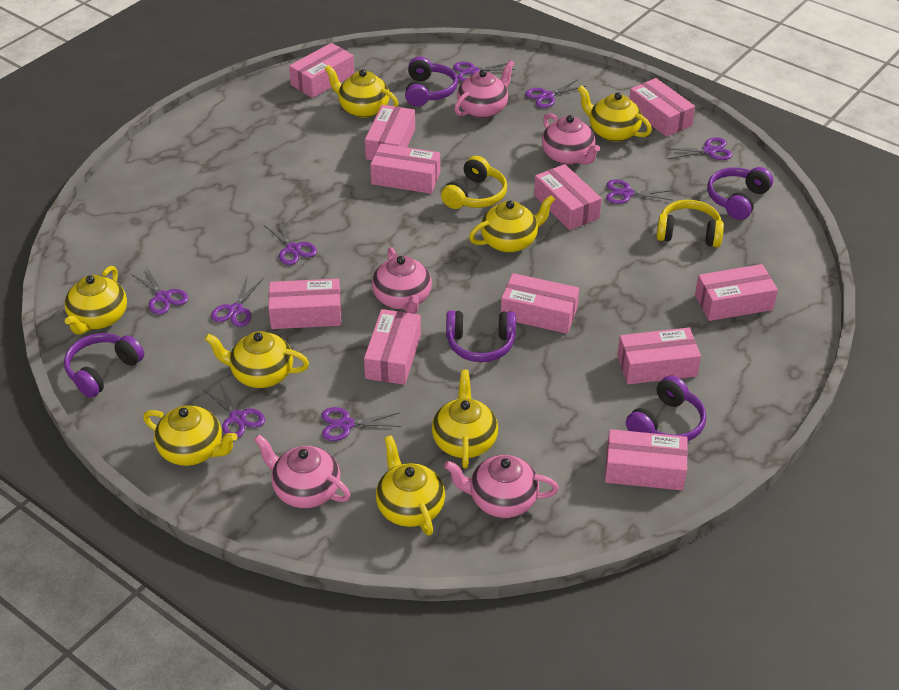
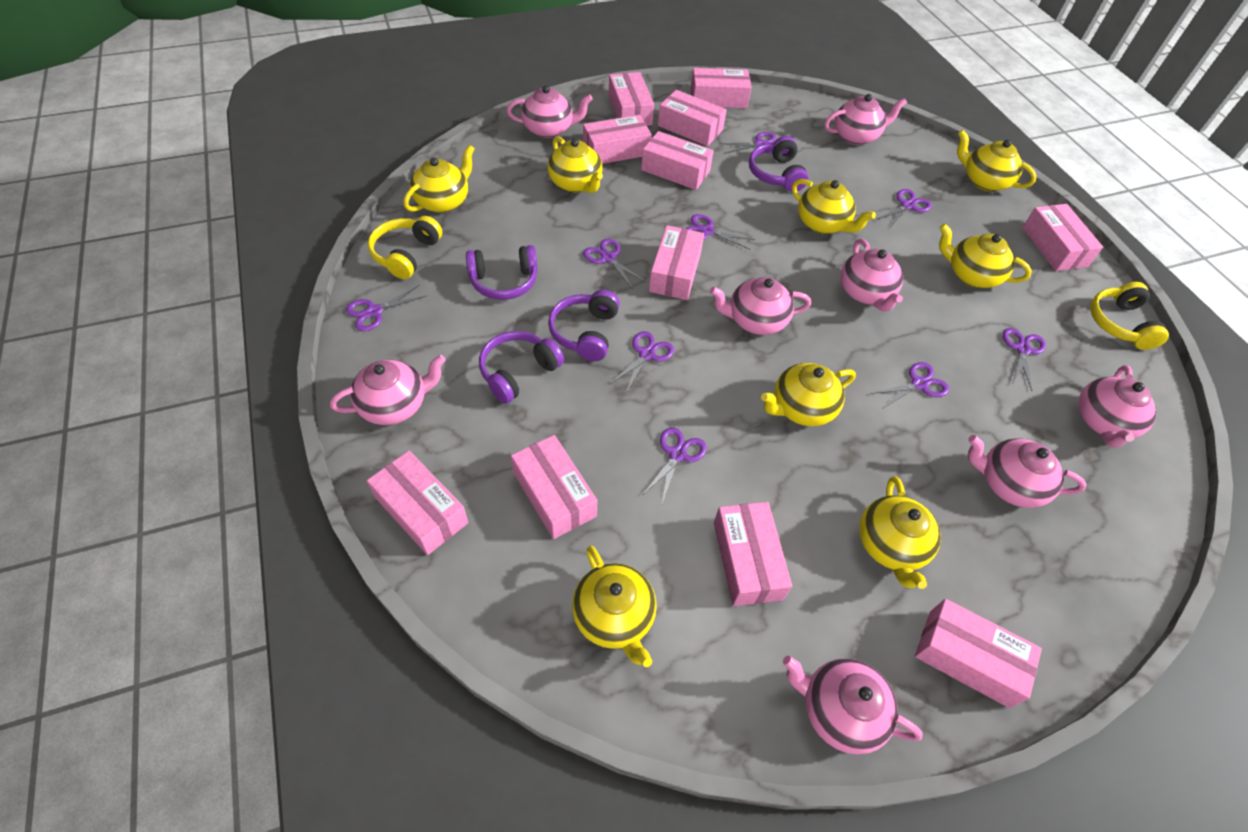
pink teapot: [254,434,351,508] [372,247,432,314] [444,455,559,518] [454,60,515,118] [542,113,600,165] = 5 -> [330,355,446,425] [507,85,593,138] [710,277,811,335] [783,655,923,755] [824,94,907,145] [840,239,903,312] [968,435,1086,508] [1078,365,1156,448] = 8
purple headphones: [64,333,144,398] [405,56,458,106] [446,310,516,362] [626,375,706,442] [707,167,773,220] = 5 -> [466,245,538,300] [479,331,564,404] [548,290,620,361] [749,136,809,192] = 4

